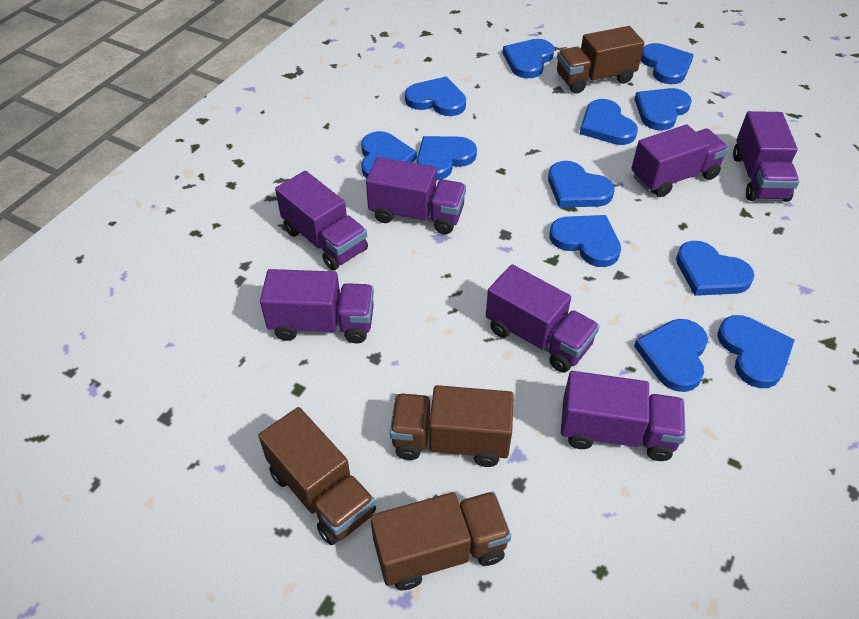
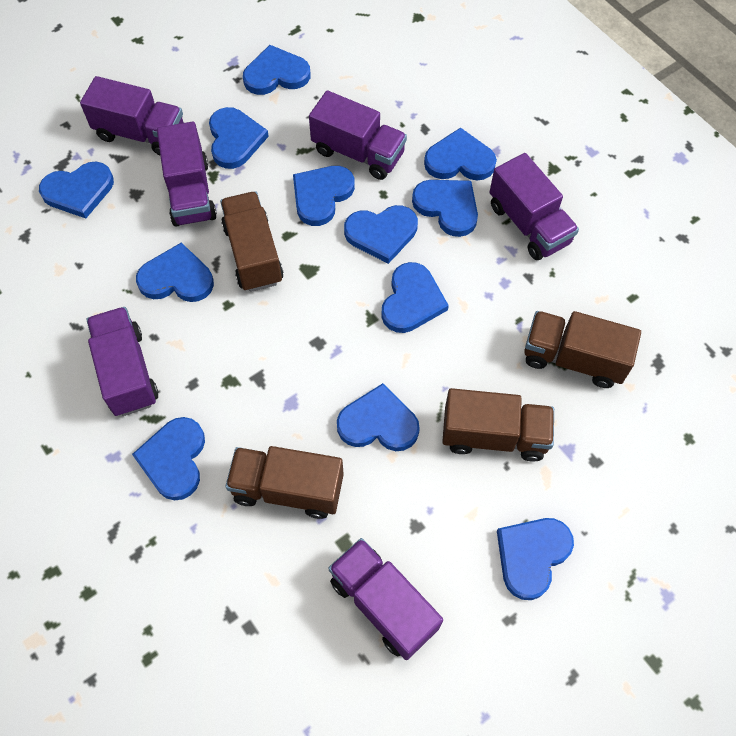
purple truck: [260,269,374,343] [275,171,368,270] [366,157,466,234] [486,264,600,373] [561,371,686,461] [631,125,729,197] [733,111,799,202] = 7 -> [80,76,184,155] [87,307,158,416] [157,122,217,226] [309,90,407,180] [328,538,443,660] [490,153,579,260] = 6

